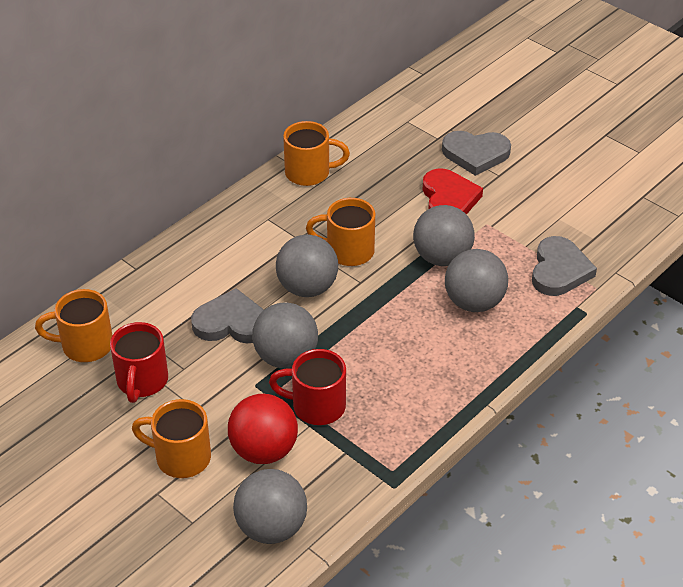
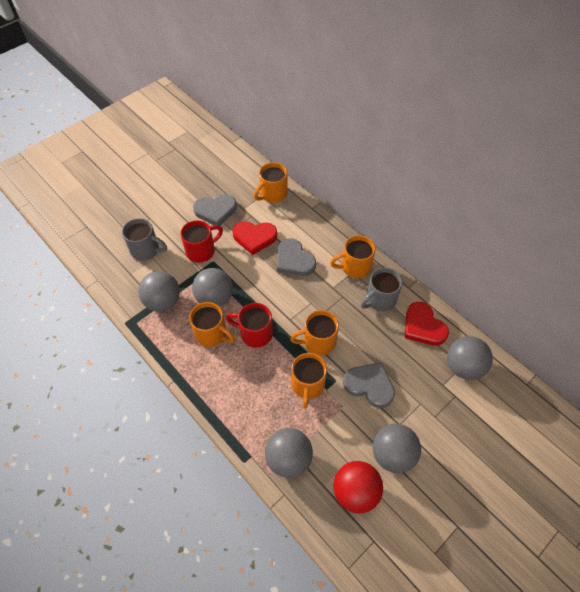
grey mug: none = 0 -> [122,218,167,261] [361,268,403,311] = 2
orange mug: [35,289,112,362] [132,399,211,478] [283,121,350,186] [306,198,375,266] = 4 -> [189,302,235,347] [254,162,288,203] [290,310,339,355] [291,353,327,409] [330,235,376,278] = 5
red heart: [422,168,483,215] = 1 -> [233,221,277,255] [405,302,449,346] = 2

